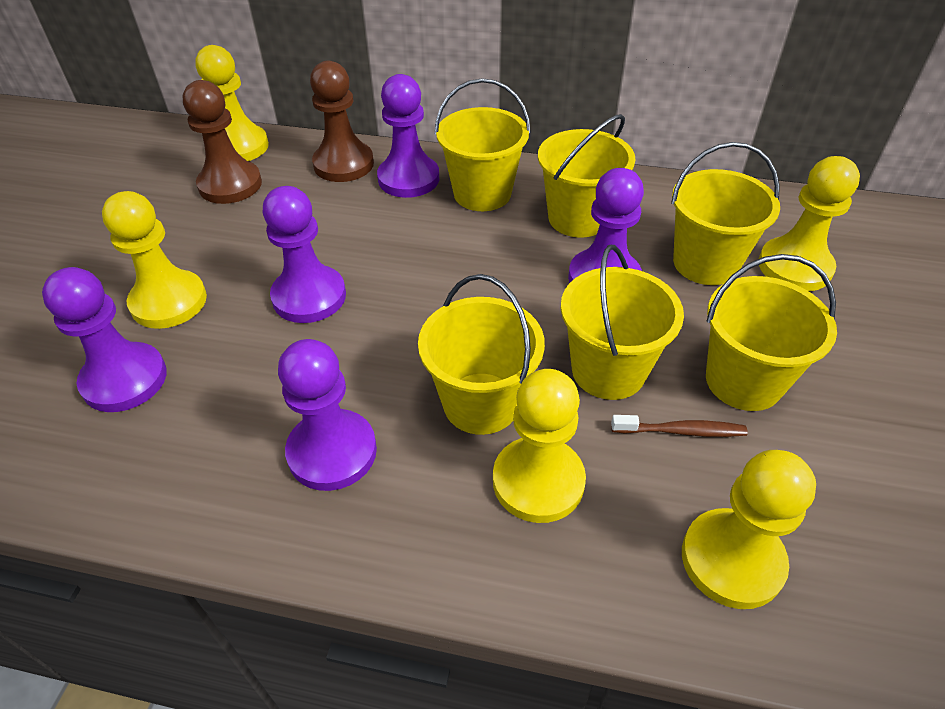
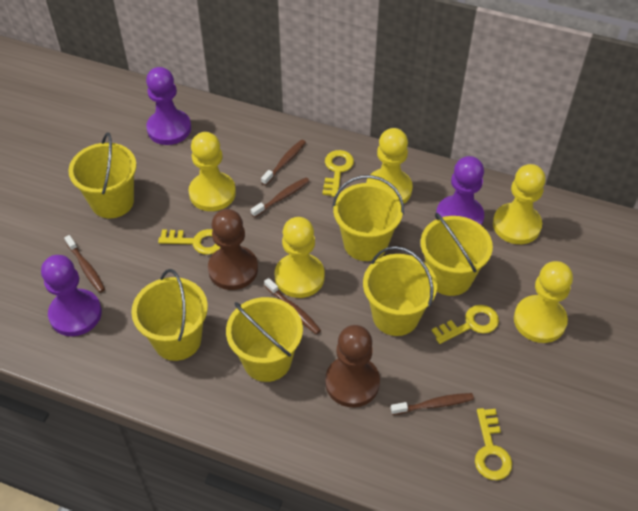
brown toothbrush: [611,415,748,437] = 1 -> [64,235,105,292] [251,177,309,218] [261,139,306,185] [264,278,321,334] [391,393,474,415] = 5
purple pawn: [42,267,167,412] [263,186,346,323] [278,339,377,491] [377,74,439,198] [568,168,644,283] = 5 -> [41,255,102,336] [146,67,191,145] [436,156,484,226] = 3
yellow key: none = 0 -> [158,229,220,255] [322,150,354,197] [432,305,499,344] [475,408,512,480] = 4

